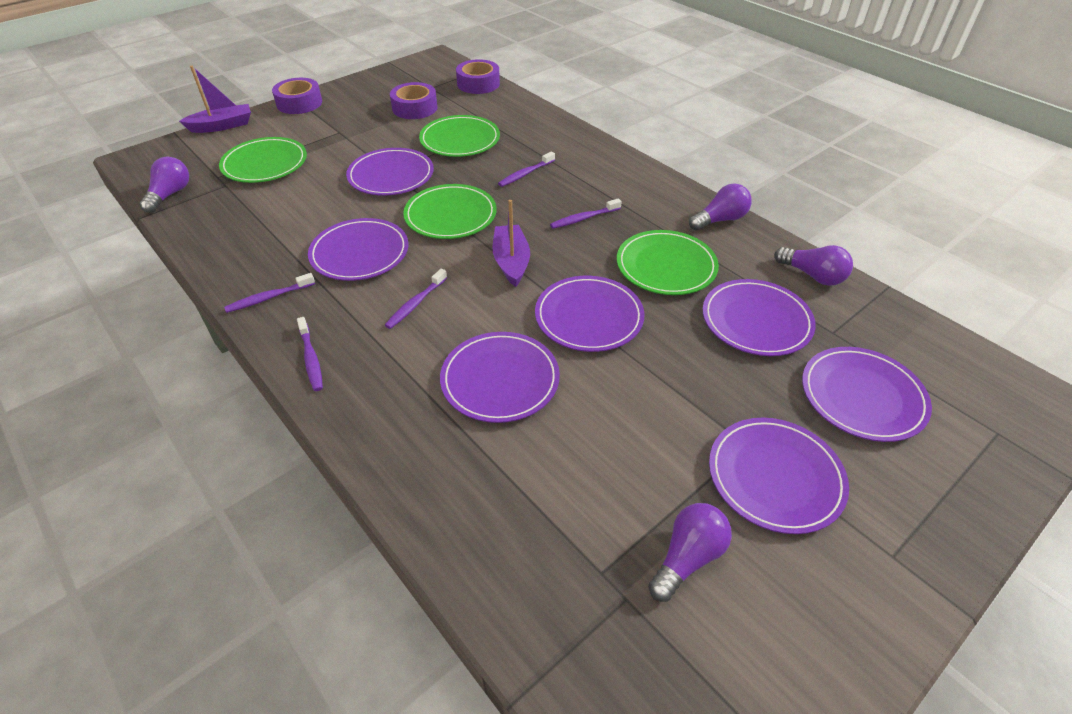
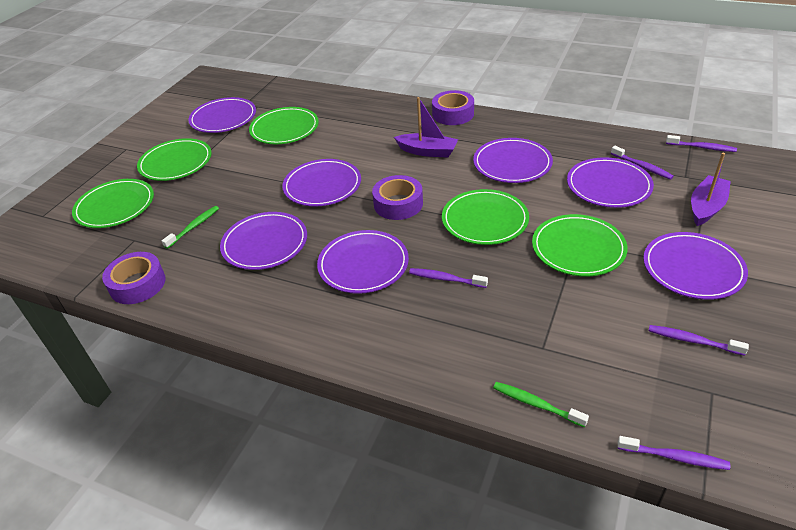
green plate: [219,137,307,183] [403,184,497,239] [419,115,500,157] [617,230,719,295] = 4 -> [72,179,154,228] [137,138,212,181] [249,107,319,144] [442,189,529,245] [532,214,628,277] = 5
green toothbrush: none = 0 -> [162,206,219,249] [493,382,589,427] = 2
purple light bulb: [140,157,189,213] [648,503,732,602] [689,184,752,231] [774,245,853,286] = 4 -> none = 0

